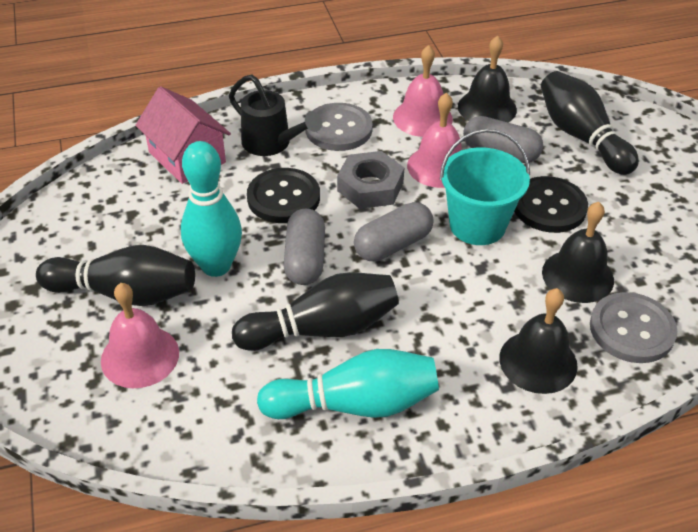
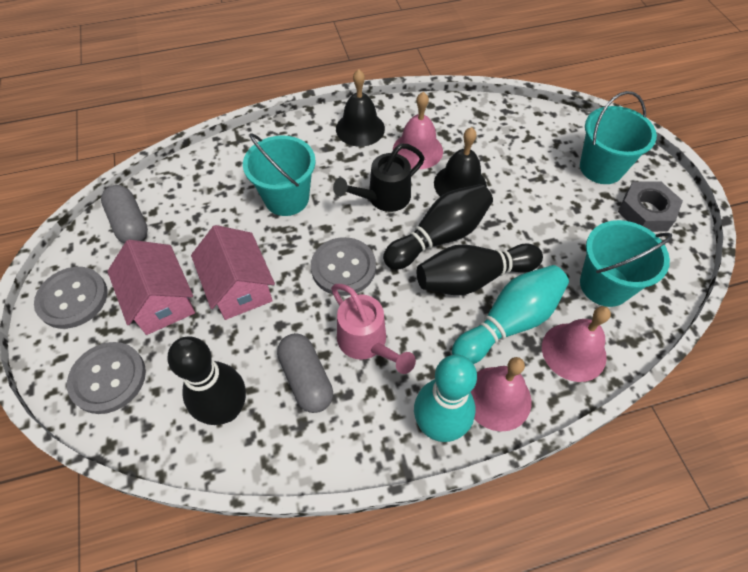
black bell: [458,36,517,123] [499,288,578,394] [542,202,614,303] = 3 -> [336,69,385,147] [434,127,487,197] = 2
black button: [247,168,320,223] [514,176,588,233] = 2 -> none = 0
grey button: [305,103,373,151] [590,292,677,363] = 2 -> [34,267,107,329] [67,342,146,414] [311,237,376,296] = 3
grey capsule: [284,209,325,285] [354,202,434,261] [463,116,543,163] = 3 -> [101,185,148,244] [277,333,333,413] = 2
pink house: [135,86,231,184] = 1 -> [107,240,195,335] [191,225,275,320] = 2
pink watering can: none = 0 -> [331,284,416,374] = 1
turquoise bucket: [440,129,530,245] = 1 -> [243,133,316,216] [580,91,657,184] [580,220,672,307] = 3

